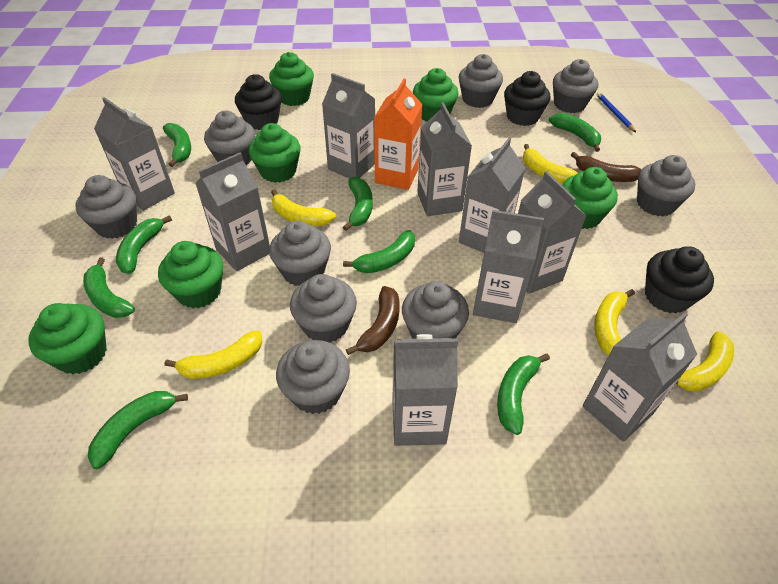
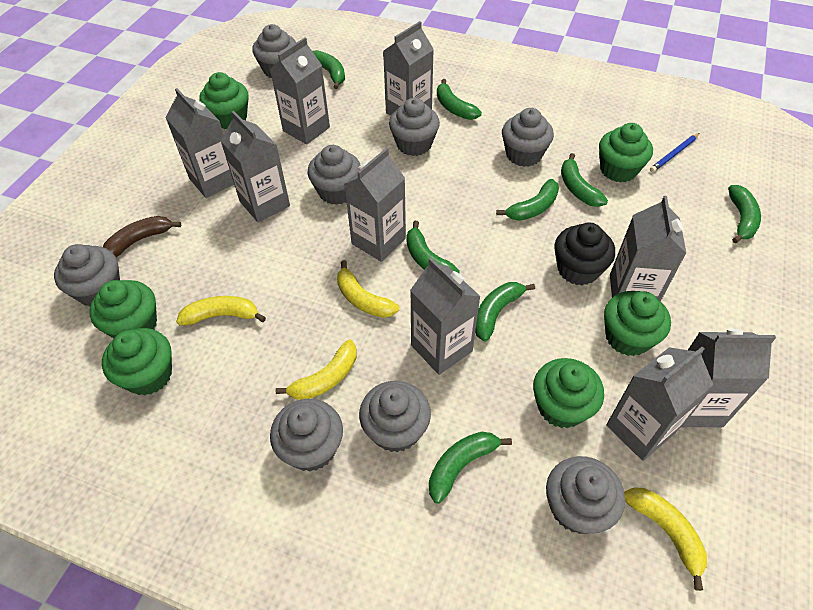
black cupcake: [235,74,282,130] [504,71,551,126] [645,246,714,314] = 3 -> [554,222,615,285] = 1
brown banana: [346,286,400,355] [571,152,642,182] = 2 -> [103,216,181,257] = 1
grey cupcake: [75,175,137,239] [204,111,255,165] [269,221,331,286] [276,340,350,414] [290,274,357,343] [402,281,469,339] [459,54,503,108] [553,59,598,113] [637,155,695,216] = 9 -> [54,244,120,306] [252,24,296,78] [270,399,343,472] [307,145,360,205] [359,381,431,452] [389,98,440,156] [502,108,554,167] [546,456,625,534] = 8
orange carton: [374,79,423,190] = 1 -> none = 0
yellow banana: [165,330,262,379] [271,189,336,226] [523,144,577,184] [594,289,635,356] [676,331,734,392] = 5 -> [176,296,266,325] [276,340,357,400] [337,260,399,318] [624,487,707,591] = 4

